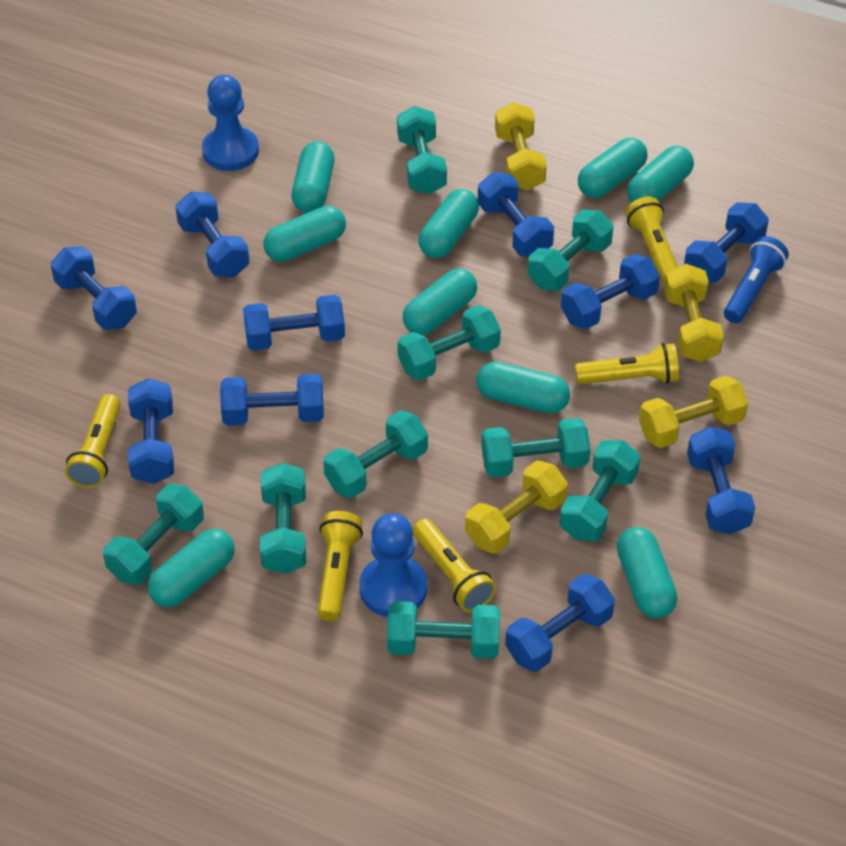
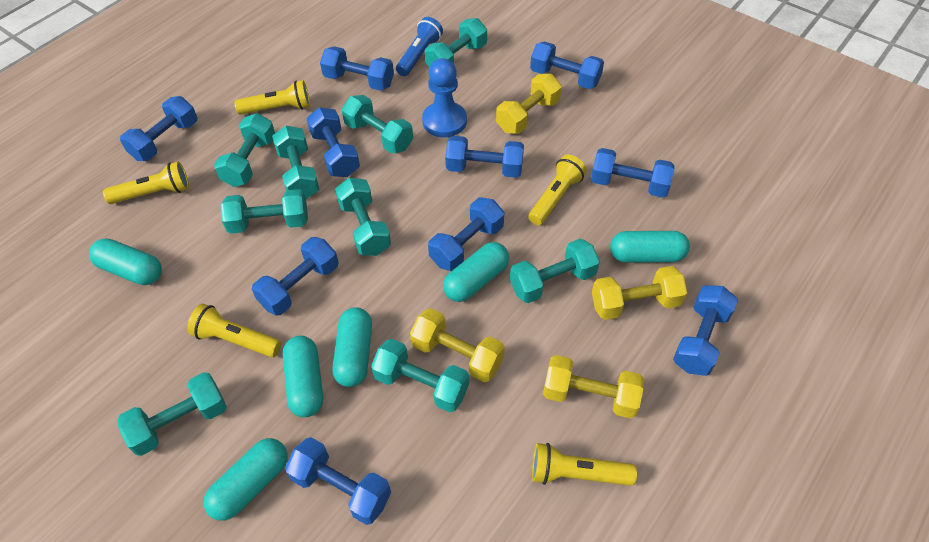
blue pawn: [202,75,259,171] [359,513,427,617] = 2 -> [422,58,467,137] = 1
turquoise capsule: [148,529,235,607] [263,205,346,262] [291,141,335,213] [403,268,477,335] [418,189,479,258] [476,362,570,413] [578,138,648,198] [617,527,677,619] [627,146,694,203] = 9 -> [89,238,162,285] [204,438,288,521] [283,336,323,417] [333,307,372,387] [443,242,509,302] [610,231,690,263] = 6

